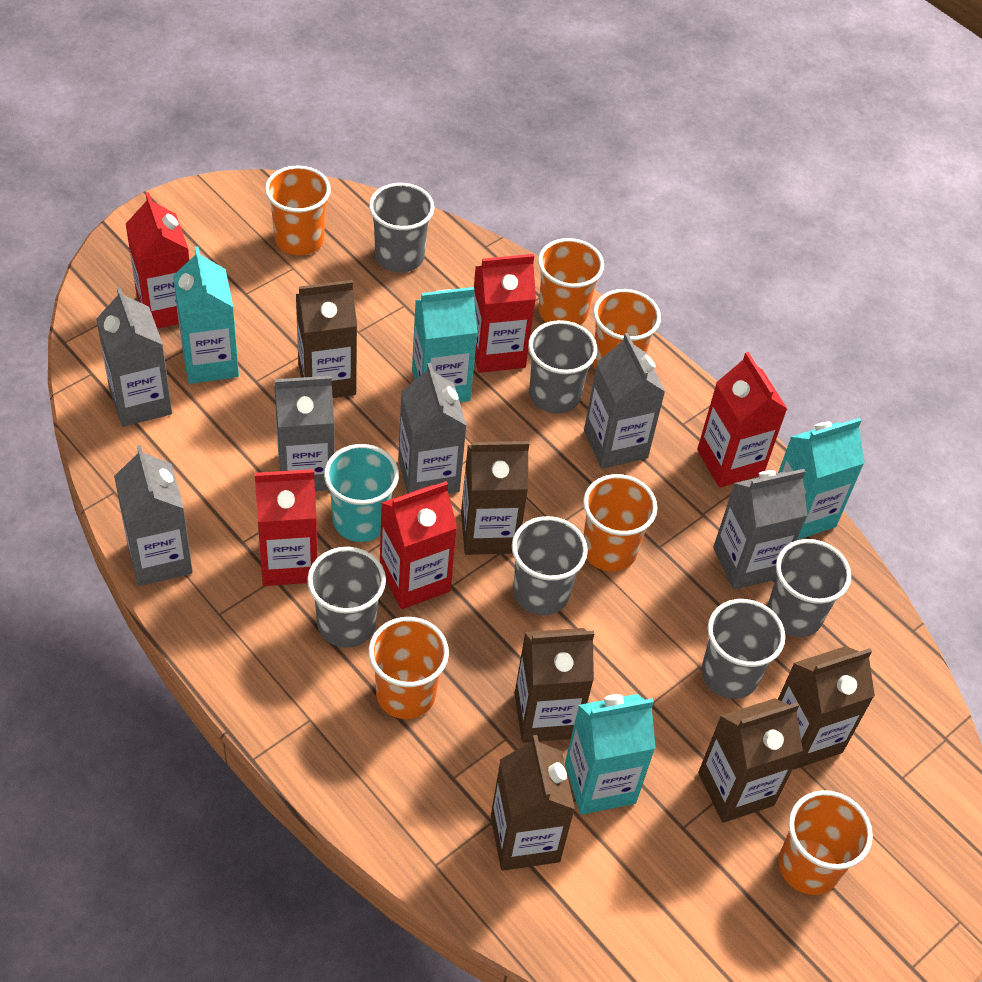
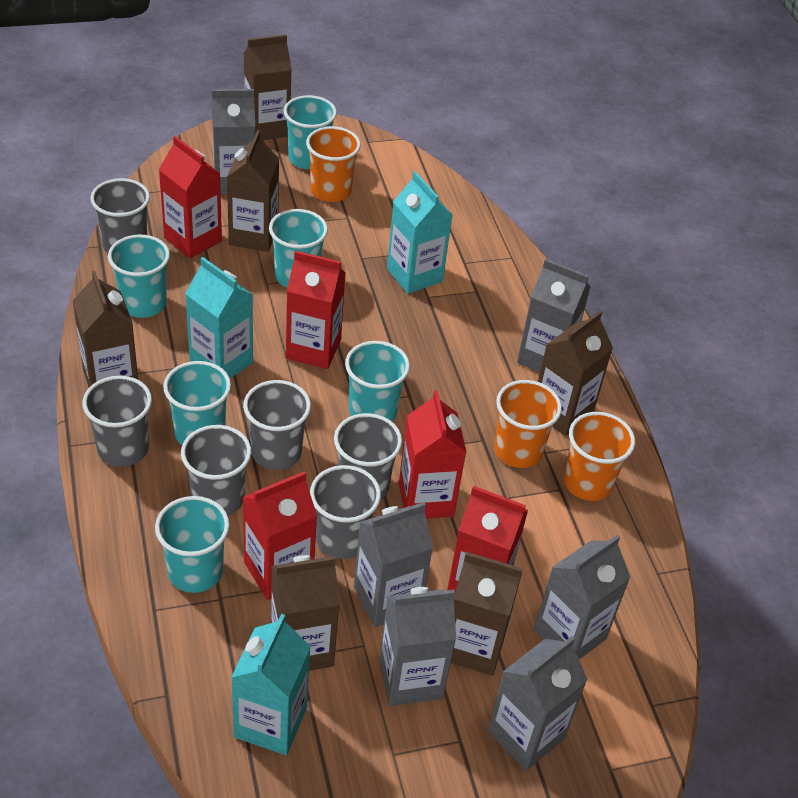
orange cup: [265,165,331,256] [368,617,449,719] [538,238,604,325] [583,474,657,572] [593,289,661,369] [779,790,873,895] = 6 -> [306,126,361,202] [494,380,562,468] [564,412,635,501] = 3
turquoise carton: [173,247,239,384] [412,287,478,402] [565,694,656,815] [778,418,865,540] = 4 -> [185,257,253,378] [231,614,311,755] [387,171,452,294] = 3
turquoise cup: [324,444,399,542] = 1 -> [108,235,170,318] [155,496,230,593] [163,361,231,445] [269,209,328,287] [283,95,337,169] [345,341,410,421] = 6

